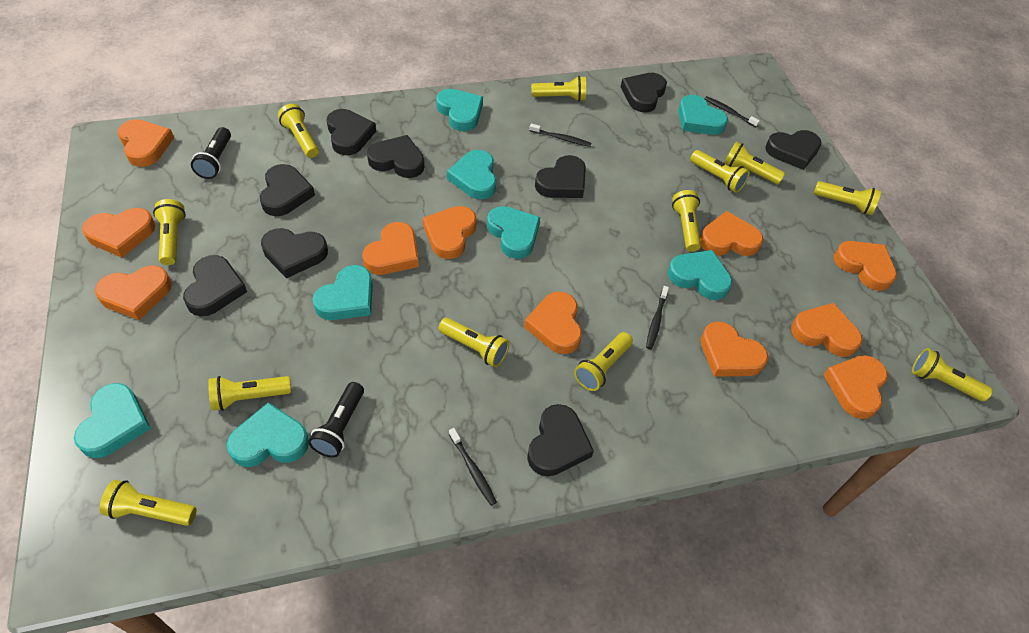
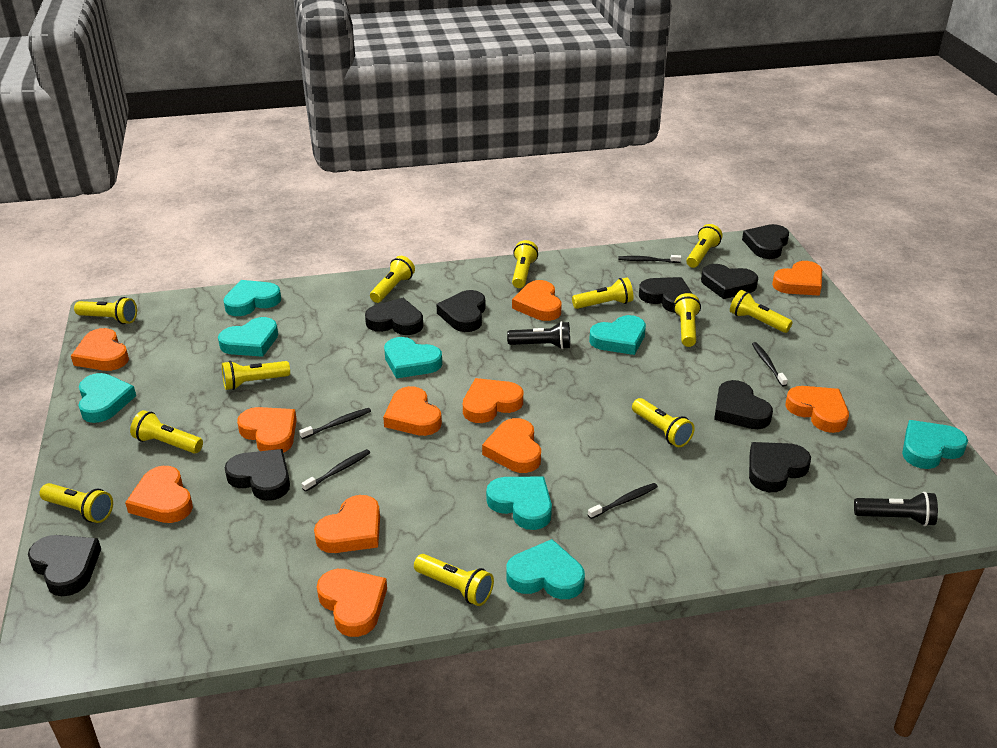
black toothbrush: [449,428,497,506] [529,123,591,147] [646,286,669,349] [705,96,760,127] = 4 -> [299,408,371,439] [302,449,370,492] [588,483,658,519] [618,255,681,263] [752,342,788,387] = 5

